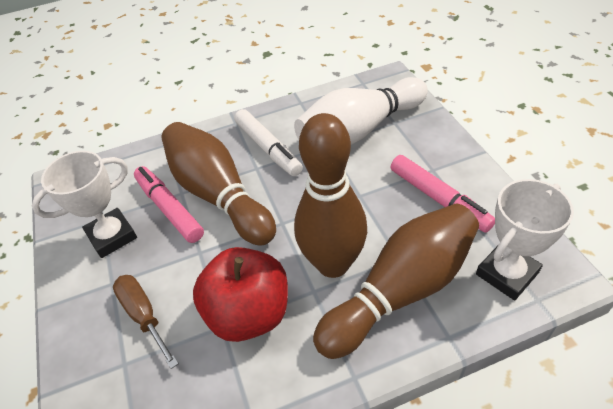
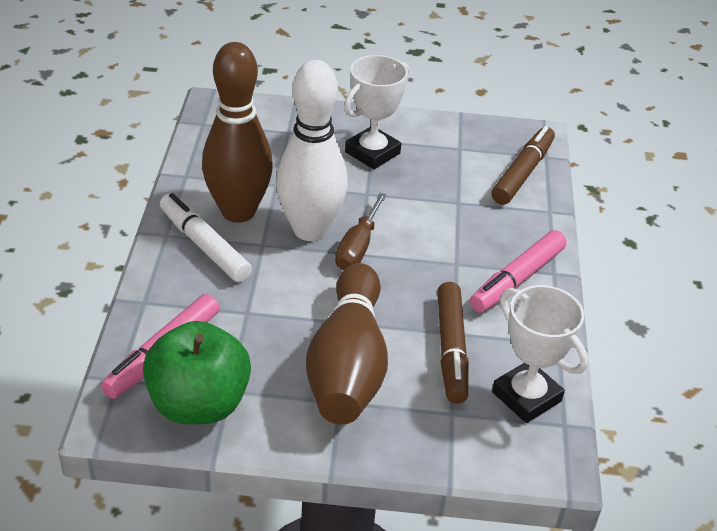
brown bowling pin: [162,122,276,246] [294,113,367,278] [313,203,479,359] = 3 -> [202,42,273,223] [306,263,388,425] = 2
brown marker: none = 0 -> [437,282,469,404] [492,126,555,205] = 2
green apple: none = 0 -> [143,321,251,424] = 1
red apple: [193,247,288,342] = 1 -> none = 0

